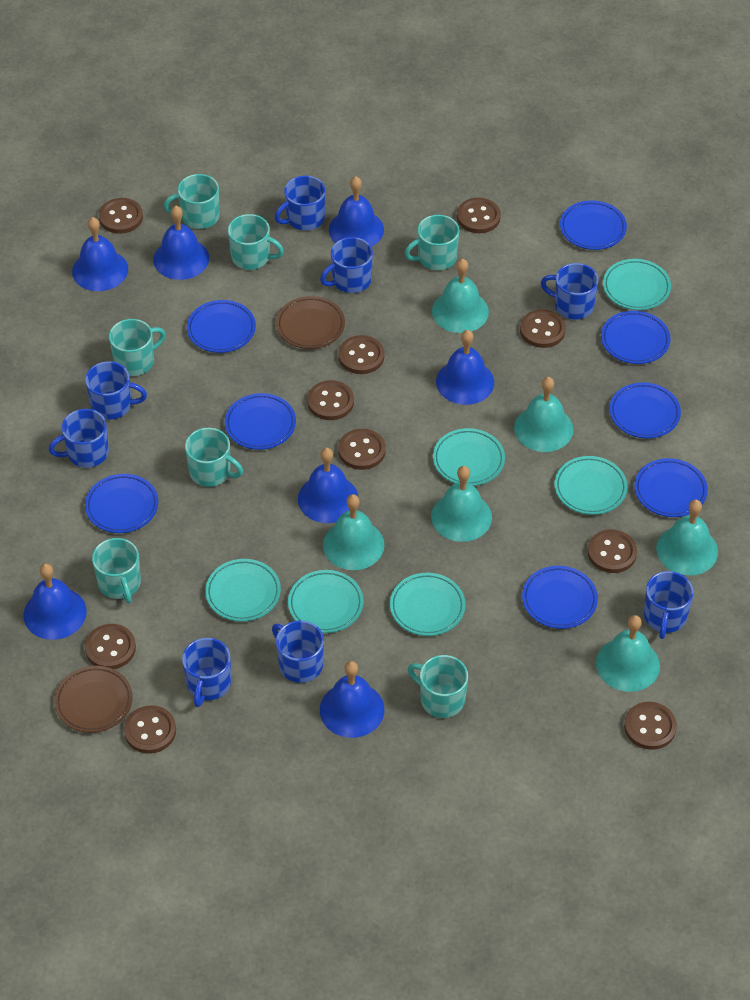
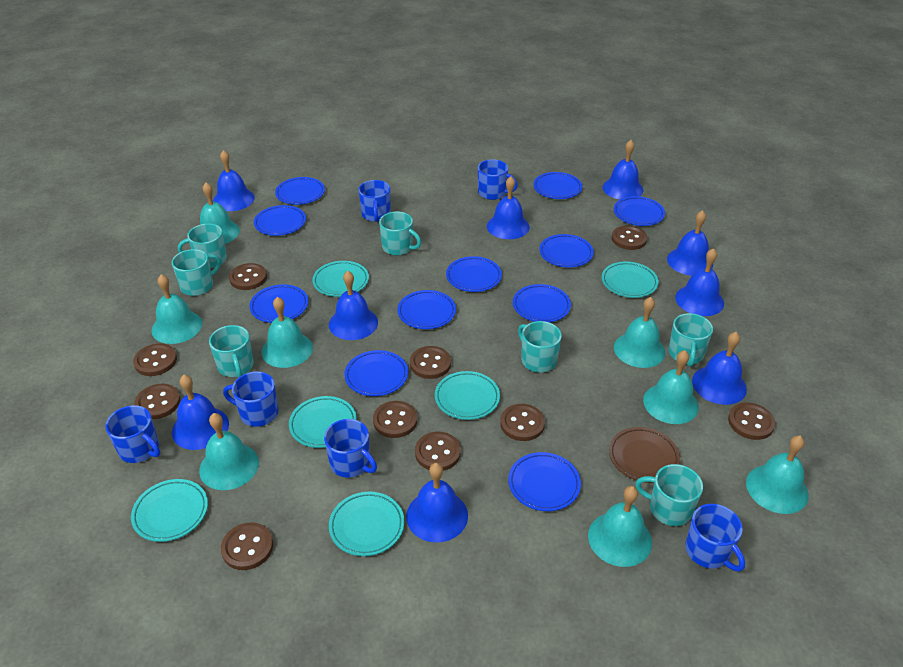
blue bell: [24,563,87,640] [72,217,128,291] [153,206,209,280] [298,448,358,523] [320,661,384,738] [329,176,384,247] [436,330,494,405] = 7 -> [172,375,229,450] [213,150,255,211] [329,271,378,340] [406,463,468,543] [487,177,530,239] [603,140,643,200] [667,210,713,276] [675,248,724,316] [692,332,747,405] = 9
blue mug: [49,409,109,468] [85,361,147,419] [182,638,231,707] [272,620,324,683] [275,176,325,230] [320,237,373,293] [541,263,598,319] [644,571,693,639] = 8 -> [105,405,160,463] [223,371,279,427] [324,419,377,478] [358,180,391,222] [478,159,518,200] [685,504,745,572] = 6
blue plate: [85,474,158,533] [187,300,256,353] [225,393,296,450] [522,566,598,629] [560,200,627,250] [601,311,671,364] [609,382,681,438] [634,458,708,517] = 8 -> [249,284,308,323] [254,205,306,236] [275,177,325,205] [344,350,408,396] [397,290,456,329] [446,256,502,292] [508,452,581,511] [513,284,571,322] [533,172,582,199] [539,234,594,267] [614,196,665,226] = 11
brown plate: [54,666,133,733] [276,296,345,349] = 2 -> [609,427,680,483] = 1
turquoise bell: [323,494,385,570] [431,466,492,542] [432,259,489,333] [514,377,573,452] [596,615,660,692] [656,500,718,576] = 6 -> [152,274,202,344] [199,413,259,490] [200,182,240,244] [261,297,313,368] [588,486,652,567] [614,297,665,368] [643,350,699,424] [746,436,808,514] = 8

